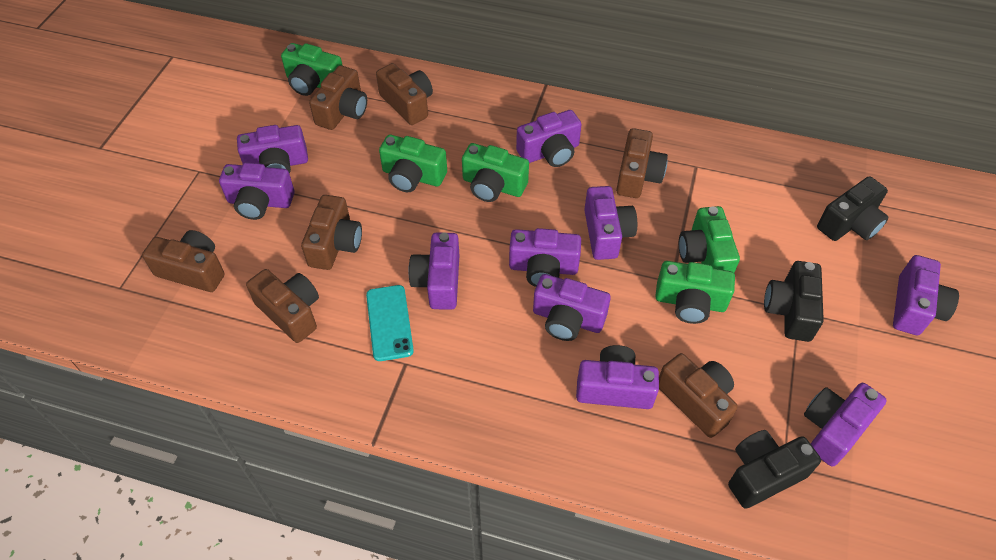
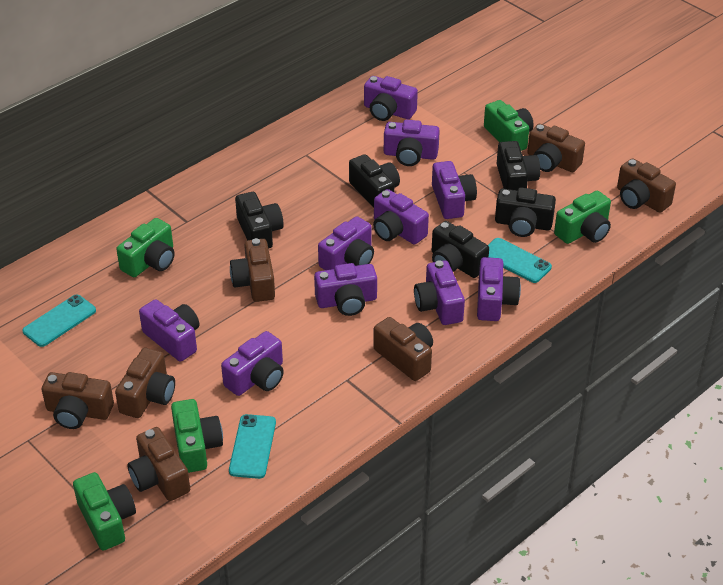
black camera: [728,430,821,509] [764,261,824,342] [817,176,889,241] = 3 -> [235,192,284,249] [349,154,400,208] [432,221,489,278] [495,187,556,237] [497,141,540,191] = 5
turquoise phone: [366,285,414,361] = 1 -> [22,295,96,347] [229,414,276,479] [488,238,552,283] = 3

